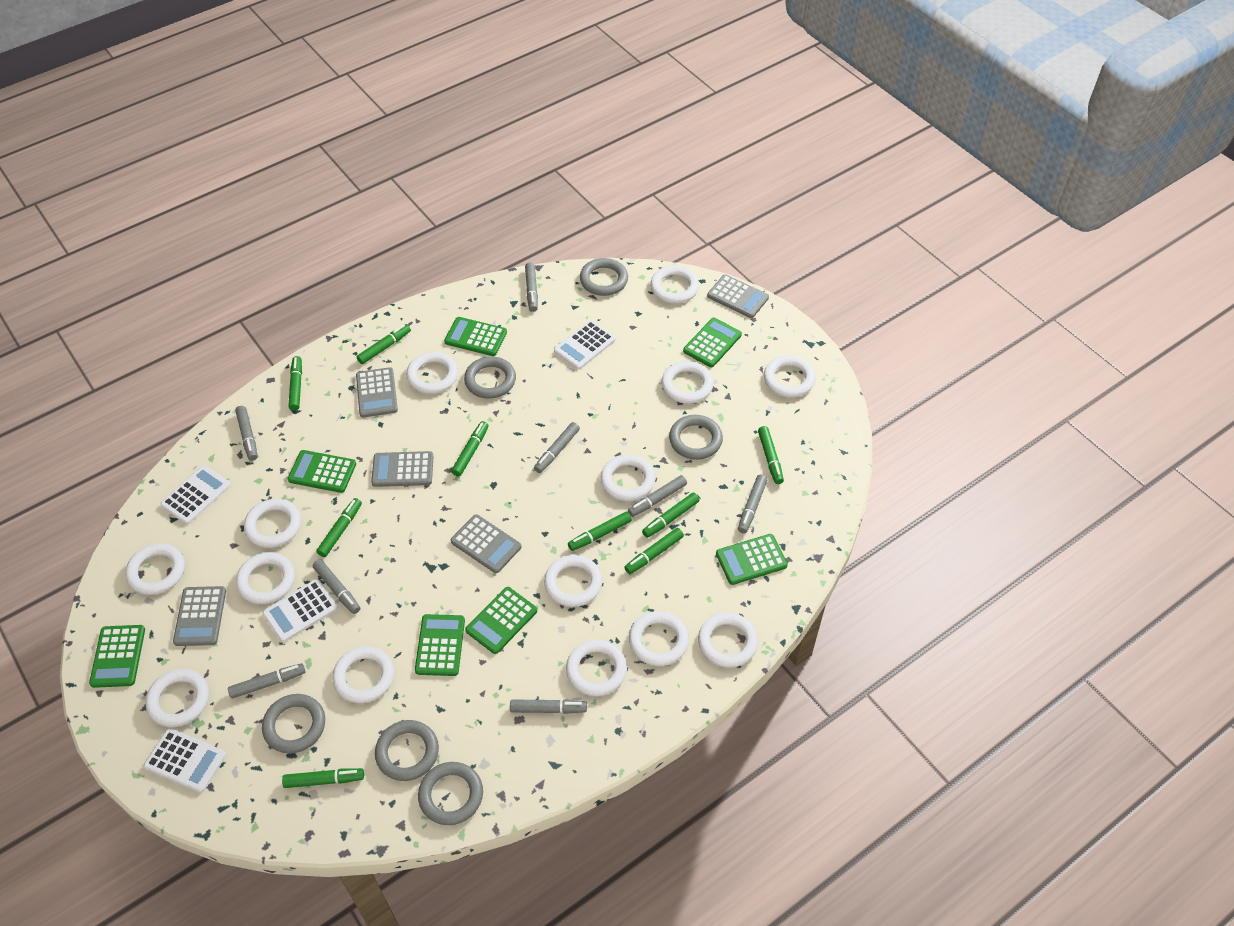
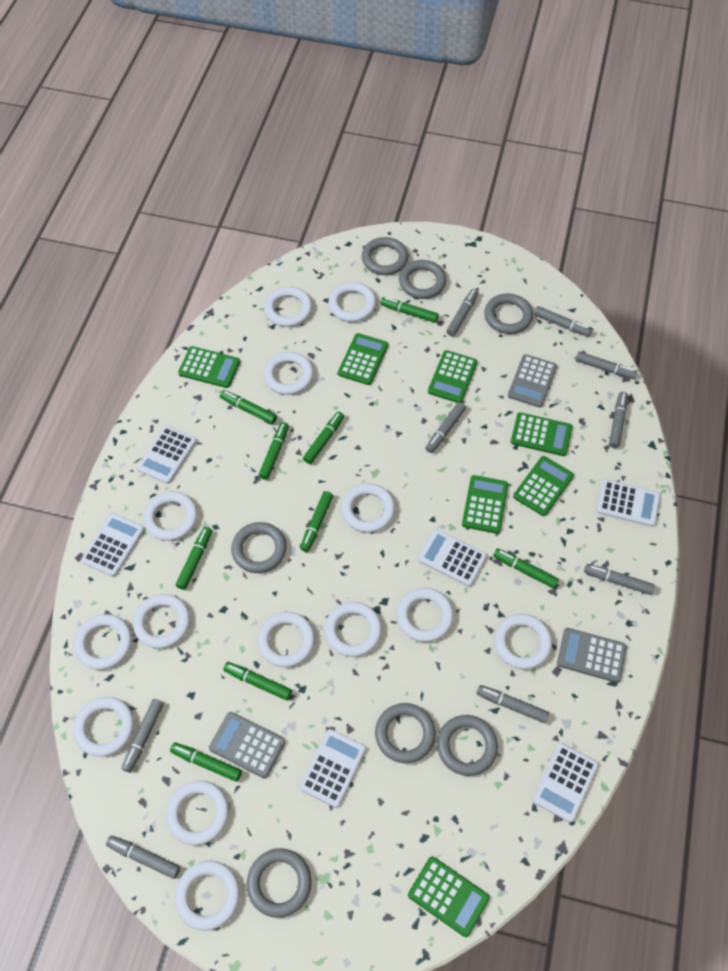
grey calculator: [173,586,226,646] [356,367,398,418] [371,451,433,487] [451,514,522,573] [707,274,769,318] = 5 -> [209,712,285,778] [508,354,557,408] [557,628,627,683] = 3
grey marker: [228,663,306,699] [235,406,258,461] [313,559,360,614] [510,699,587,714] [525,263,538,312] [534,422,580,473] [628,475,687,517] [738,475,767,533] = 8 -> [106,835,180,879] [122,699,164,773] [426,402,466,453] [446,289,479,336] [477,685,549,723] [534,306,592,337] [575,351,637,379] [584,564,654,595] [609,392,628,448] = 9
grey ring: [262,694,325,754] [375,720,439,781] [418,762,483,825] [464,356,516,399] [580,258,628,296] [669,415,723,460] = 6 -> [231,522,287,573] [247,848,312,918] [362,237,408,275] [375,703,436,763] [399,260,446,299] [437,715,498,776] [485,293,533,334] = 7
white calculator: [144,728,226,793] [160,465,231,525] [263,579,338,642] [554,320,616,370] = 4 -> [81,513,144,577] [137,426,197,484] [299,729,366,808] [417,529,487,587] [532,743,598,823] [596,479,660,527] = 6

